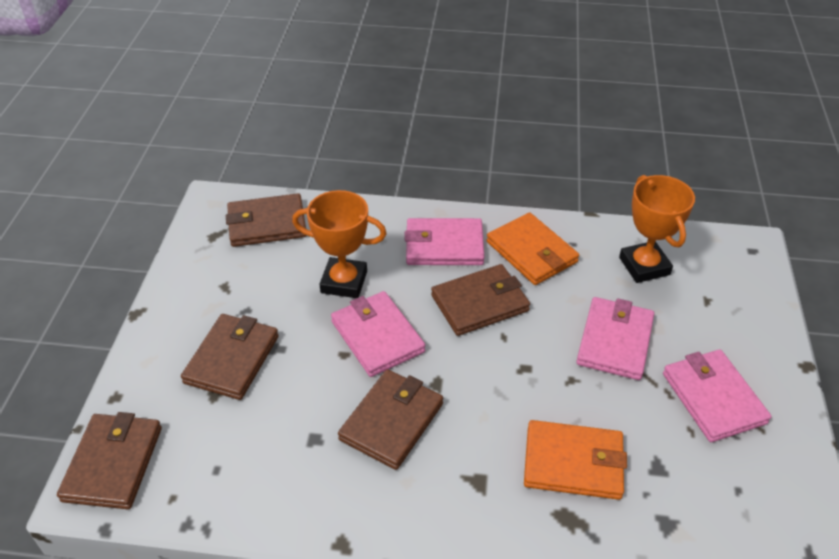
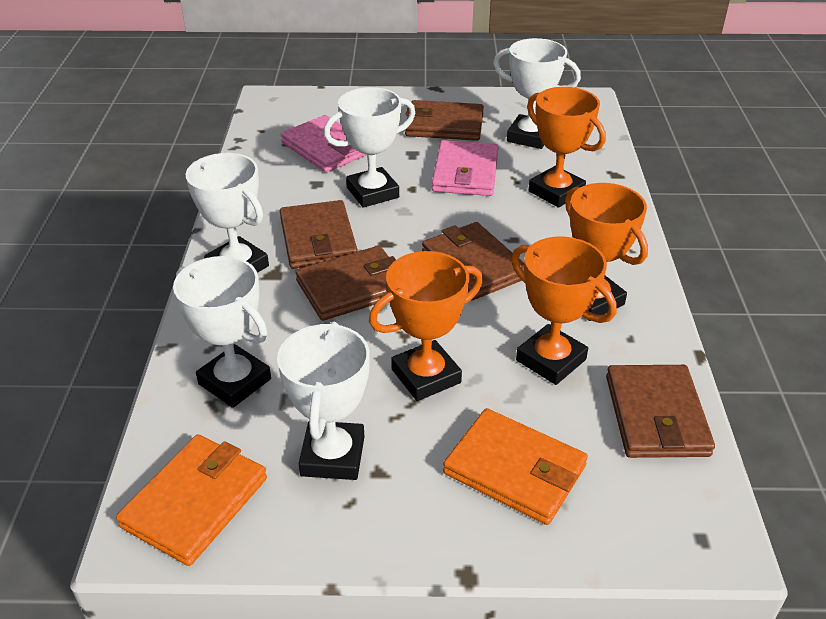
orange trophy: [292,190,387,298] [619,175,695,283] = 2 -> [369,251,483,401] [511,237,617,385] [527,87,606,208] [565,183,648,321] = 4
pink wallet: [331,291,425,377] [404,218,485,265] [576,297,654,380] [663,350,771,442] = 4 -> [281,115,367,172] [432,140,499,196] = 2
white trophy: none = 0 -> [173,256,271,408] [185,153,269,273] [277,321,370,480] [324,87,416,208] [493,38,581,149] = 5

